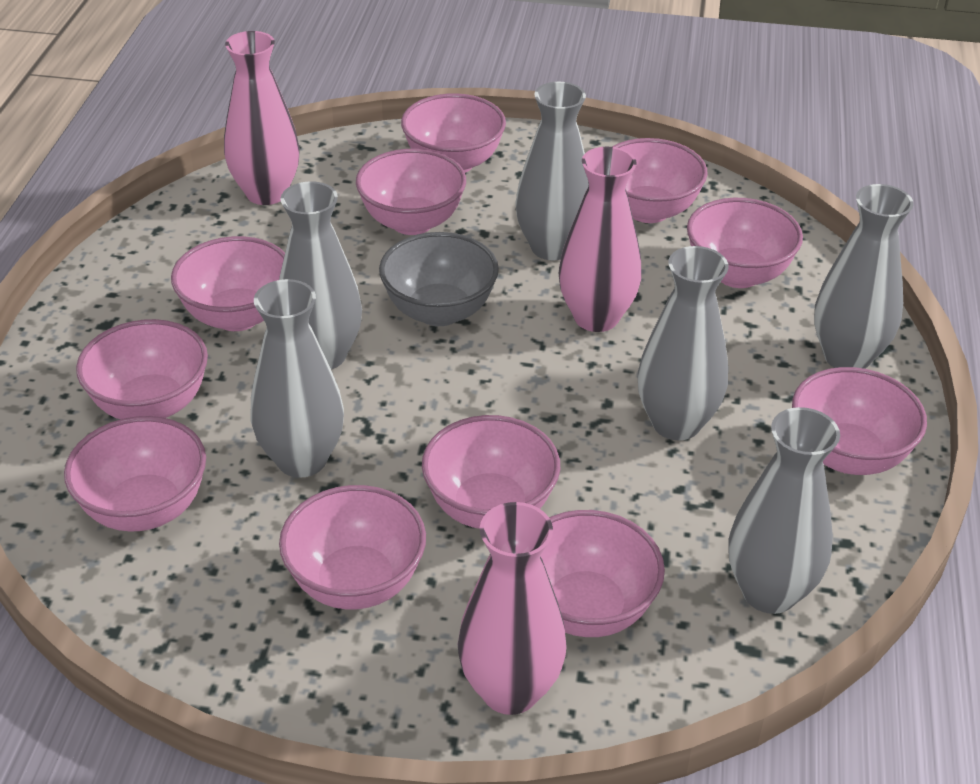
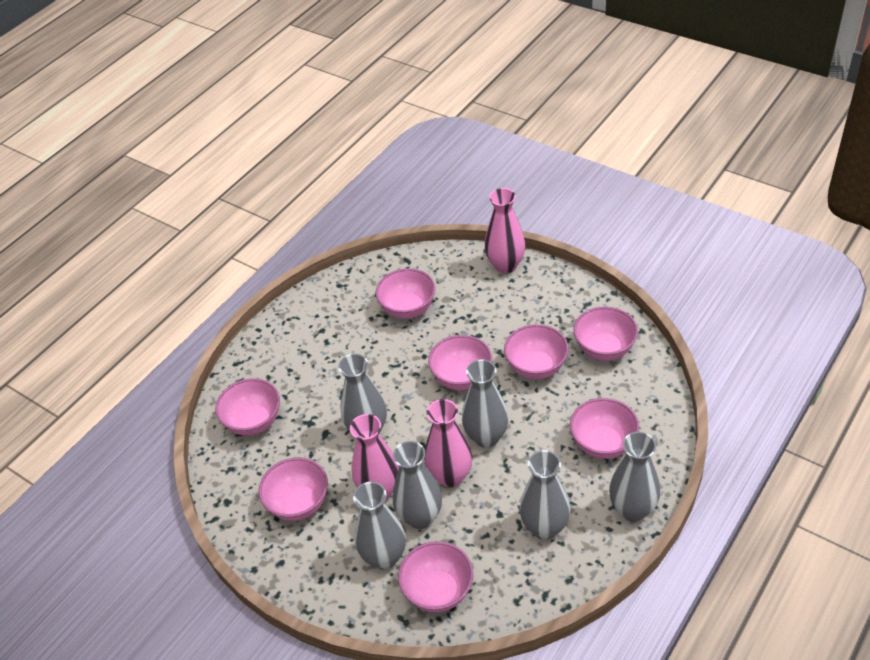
grey bowl: [379,232,499,326] = 1 -> none = 0
pink bowl: [64,416,206,531] [76,319,208,419] [171,236,285,331] [279,485,426,609] [356,149,466,235] [401,93,506,173] [422,415,560,529] [541,510,665,637] [612,138,708,223] [687,198,803,288] [792,367,927,475] = 11 -> [215,378,280,436] [259,457,328,521] [376,268,436,319] [398,541,473,612] [428,335,492,390] [504,324,569,379] [570,398,639,459] [573,306,638,361] = 8

